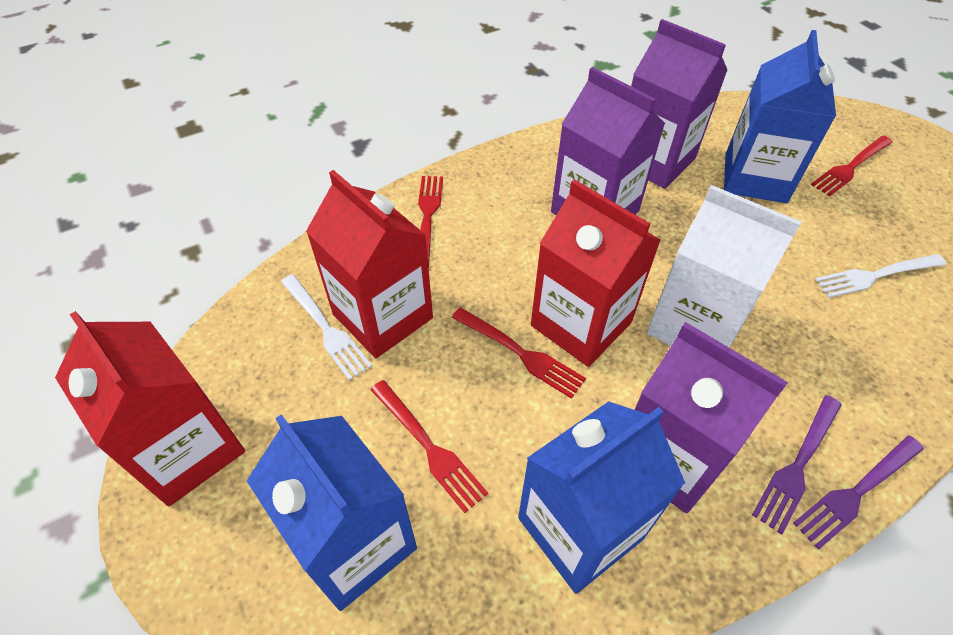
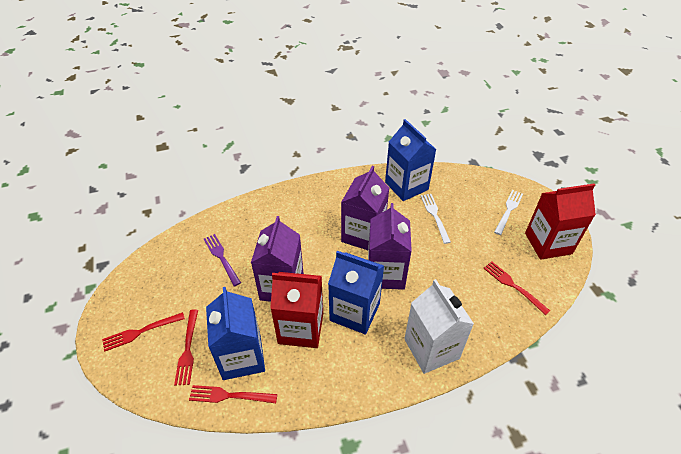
purple fork: [752,395,842,535] [793,435,924,550] = 2 -> [204,234,241,286] = 1
red carton: [55,311,245,506] [306,170,433,358] [531,179,661,367] = 3 -> [270,272,323,348] [525,184,596,260] = 2

